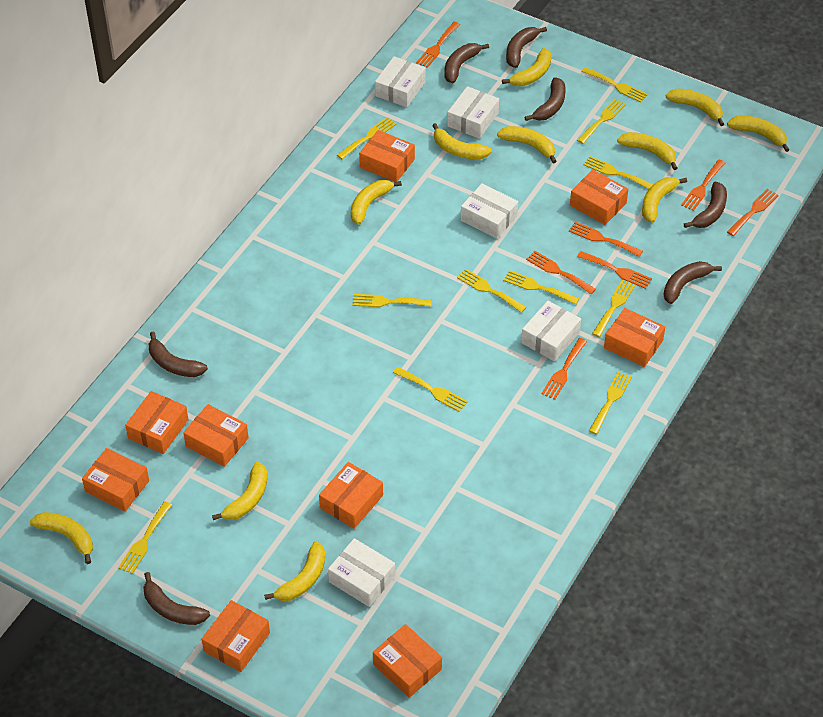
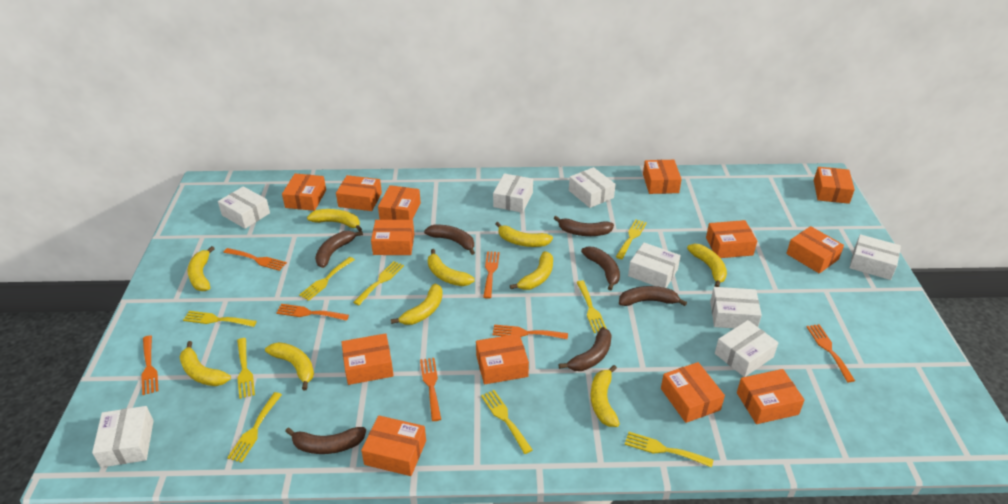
orange box: [82,448,149,511] [125,391,189,454] [183,404,249,467] [202,600,270,672] [319,462,383,529] [359,130,415,182] [373,624,442,698] [570,170,628,225] [604,308,665,367] = 9 -> [282,174,326,211] [336,175,382,211] [342,333,394,385] [361,415,426,476] [371,220,414,255] [378,185,421,220] [476,334,529,385] [643,160,682,194] [661,362,725,423] [706,220,757,258] [737,369,805,424] [786,226,844,273] [814,167,855,204] = 13
white box: [328,538,395,607] [375,56,426,107] [447,86,499,139] [461,183,518,239] [521,301,581,361] = 5 -> [92,406,154,468] [218,186,270,229] [493,173,533,213] [569,167,616,208] [628,243,681,288] [710,287,762,328] [715,320,778,377] [849,234,901,280] = 8
yellow banana: [30,512,93,564] [212,462,267,520] [264,542,325,601] [351,180,402,225] [432,123,492,159] [497,126,557,163] [502,48,552,86] [617,132,678,170] [642,177,687,223] [666,89,724,126] [727,116,790,152] = 11 -> [179,341,231,386] [188,246,215,291] [265,342,314,390] [307,209,362,231] [391,284,443,325] [428,249,474,286] [496,222,553,247] [510,251,553,290] [591,365,620,427] [687,244,727,287] = 10
yellow fork: [118,501,172,574] [337,117,397,159] [353,294,432,307] [393,367,468,412] [457,269,527,313] [503,270,579,305] [577,99,626,144] [581,67,648,103] [583,156,653,189] [589,371,632,435] [592,280,635,337] = 11 -> [183,311,257,327] [227,392,282,463] [237,338,255,399] [299,257,355,301] [353,261,404,305] [481,390,533,454] [576,280,607,333] [616,219,647,259] [625,432,713,468] = 9

